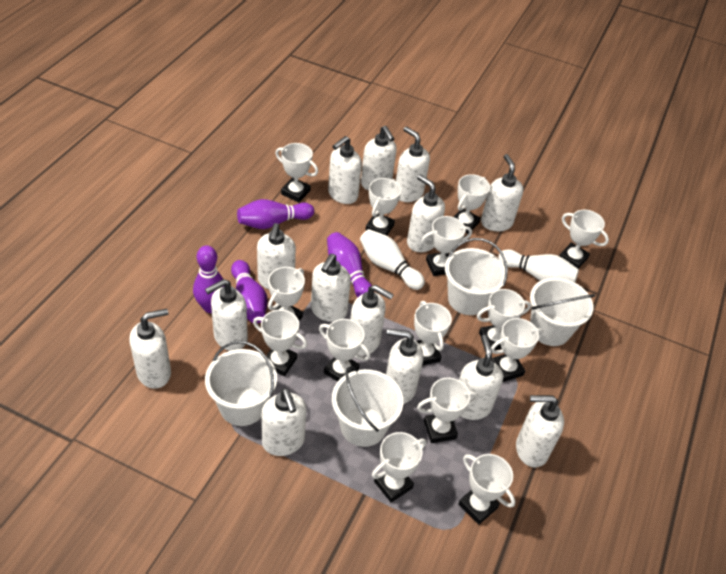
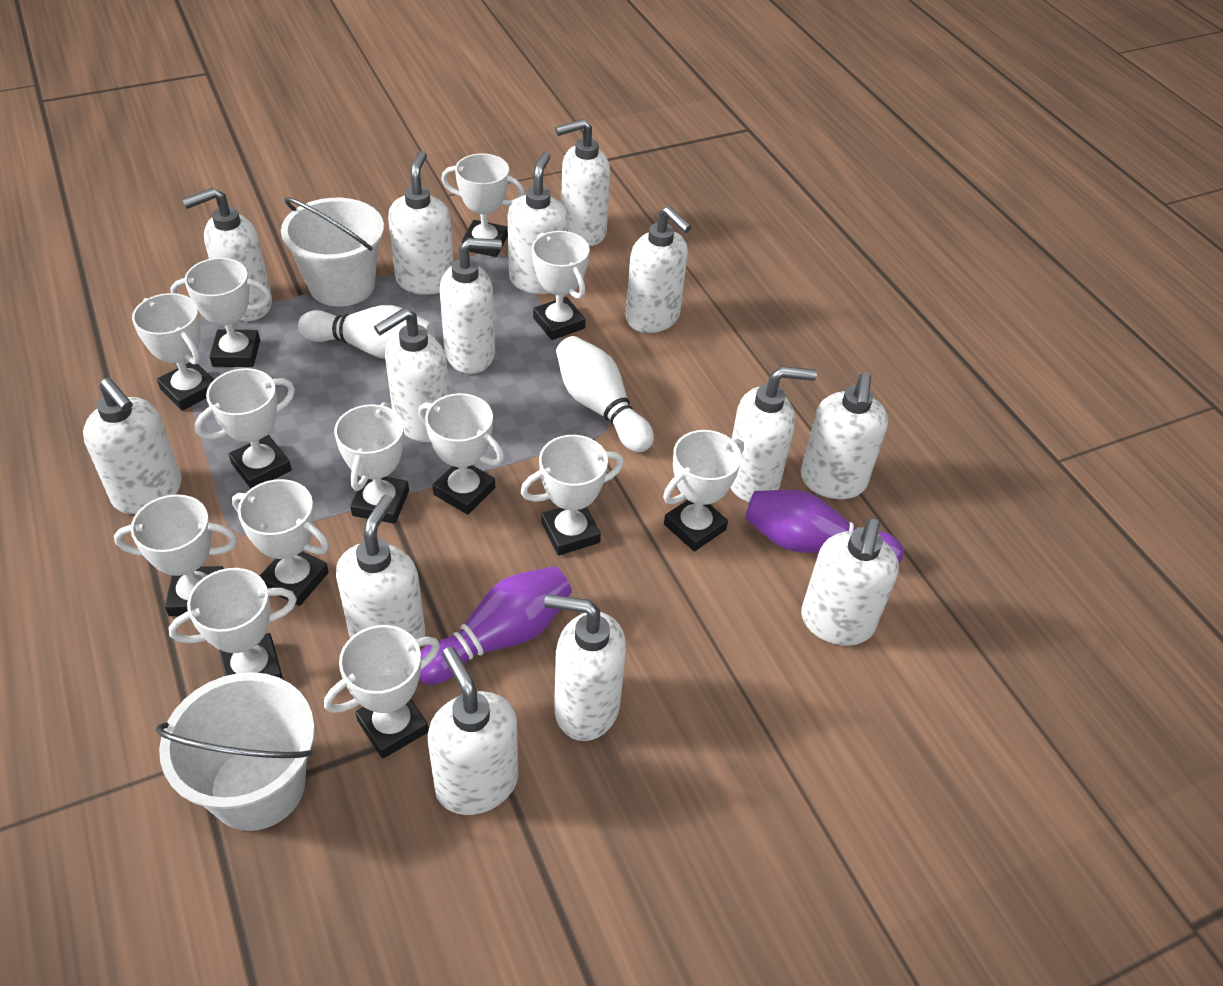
purple bowling pin: [193,245,224,313] [231,260,268,323] [237,199,314,229] [327,232,372,297] = 4 -> [419,566,572,685] [745,490,904,563] = 2
white bucket: [205,341,277,426] [332,366,403,447] [445,238,508,315] [530,277,595,346] = 4 -> [156,672,315,831] [281,197,384,306] = 2
white trophy: [253,310,308,376] [268,267,305,320] [275,143,318,203] [319,319,370,382] [366,178,401,235] [372,432,426,502] [414,301,452,366] [417,378,479,443] [421,216,472,276] [454,174,490,234] [459,454,515,524] [477,289,531,350] [491,318,544,382] [560,210,609,269] = 14 -> [114,494,238,616] [132,293,214,411] [168,568,297,679] [170,258,271,367] [194,368,295,489] [232,479,329,606] [324,625,440,759] [334,402,409,524] [418,393,504,515] [441,154,525,257] [520,435,624,556] [532,231,590,340] [663,430,744,551] = 13

